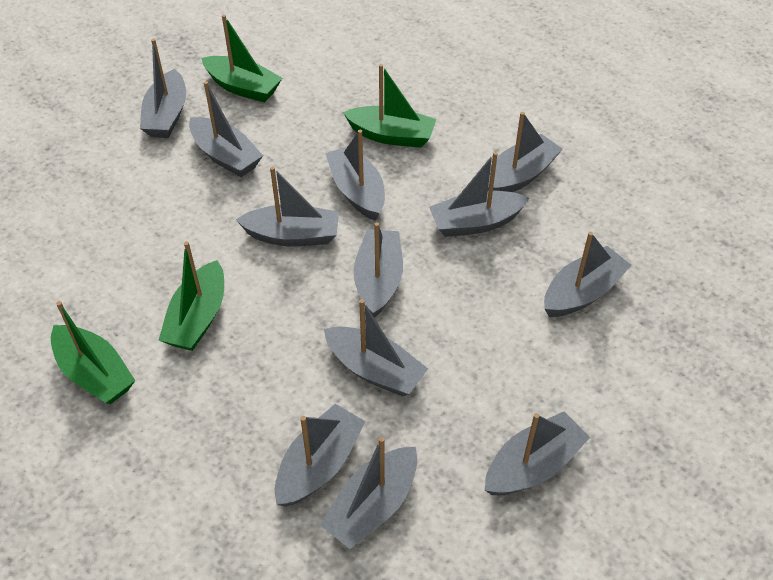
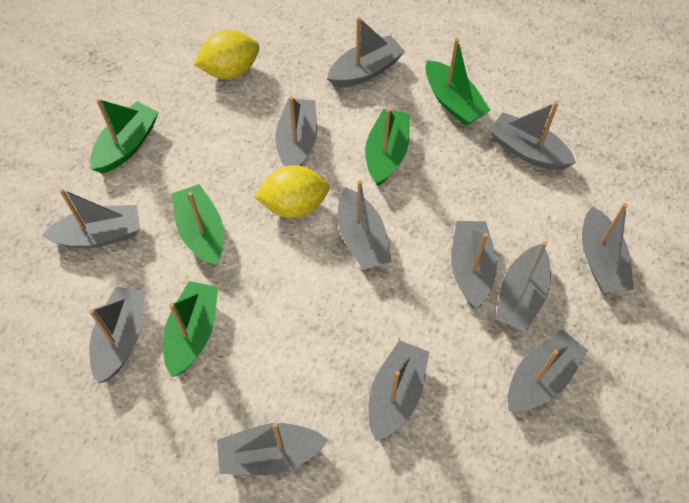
green boat: [51,301,135,404] [159,241,224,351] [201,14,282,103] [343,64,437,147] = 4 -> [90,98,159,174] [163,281,218,377] [172,184,224,266] [365,108,410,186] [425,38,491,126] = 5
yellow lemon: none = 0 -> [194,30,260,79] [254,165,330,218] = 2

